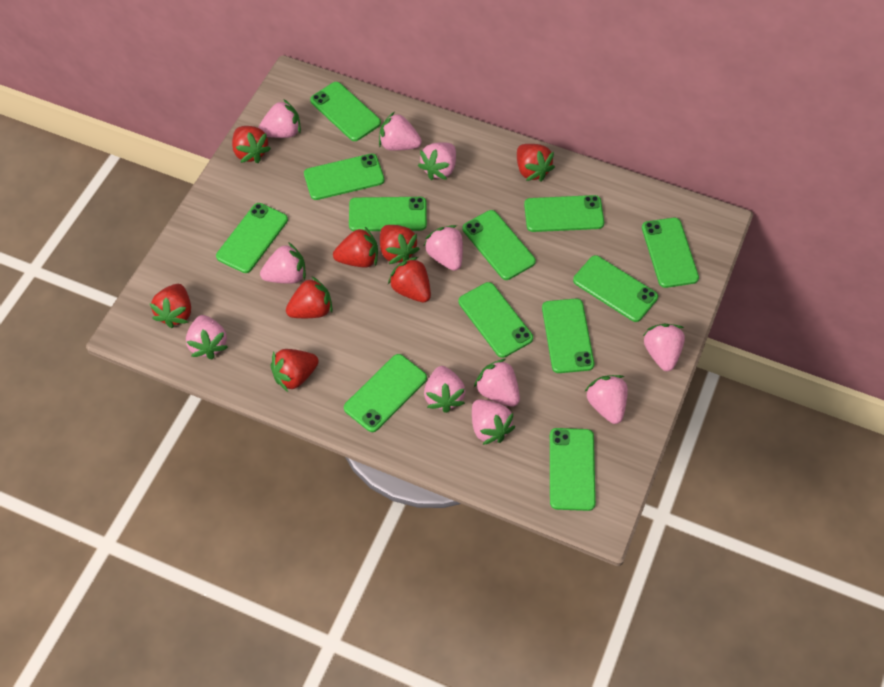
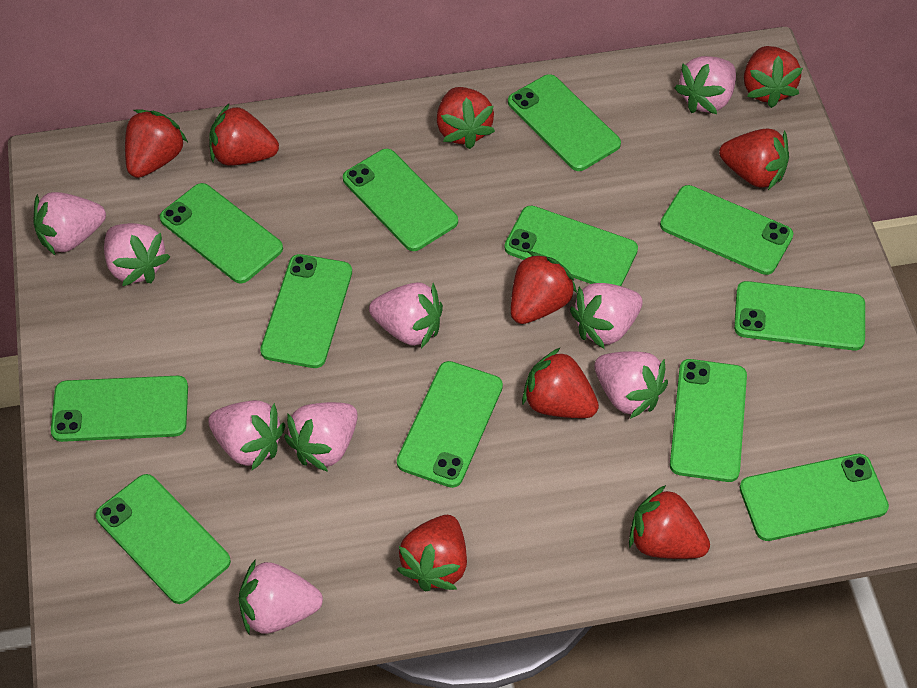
pink strawberry: [186,315,228,359] [258,99,301,138] [260,242,306,284] [379,112,422,151] [418,142,456,180] [424,225,463,271] [424,366,466,413] [472,399,515,445] [474,359,520,407] [584,375,628,424] [643,324,685,371] = 11 -> [33,192,106,256] [104,223,170,286] [208,400,285,470] [239,559,323,634] [284,402,358,472] [369,282,443,348] [570,283,643,349] [594,351,668,419] [675,56,736,114] = 9
red strawberry: [149,284,191,328] [232,126,271,163] [270,349,319,392] [286,276,333,318] [333,227,378,268] [380,225,420,264] [388,257,431,302] [517,144,555,182] = 8 -> [125,109,188,178] [209,104,279,166] [397,515,467,591] [437,87,495,149] [511,251,577,324] [522,347,599,418] [629,485,710,559] [719,129,789,190] [744,46,803,108] = 9

